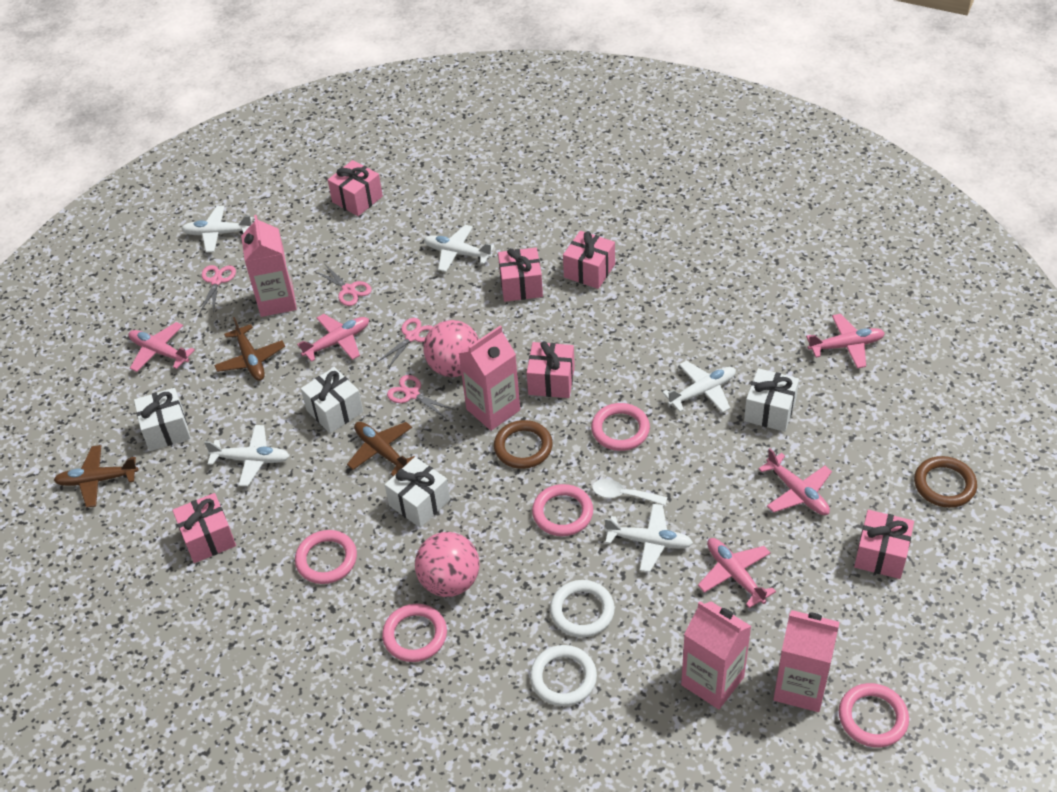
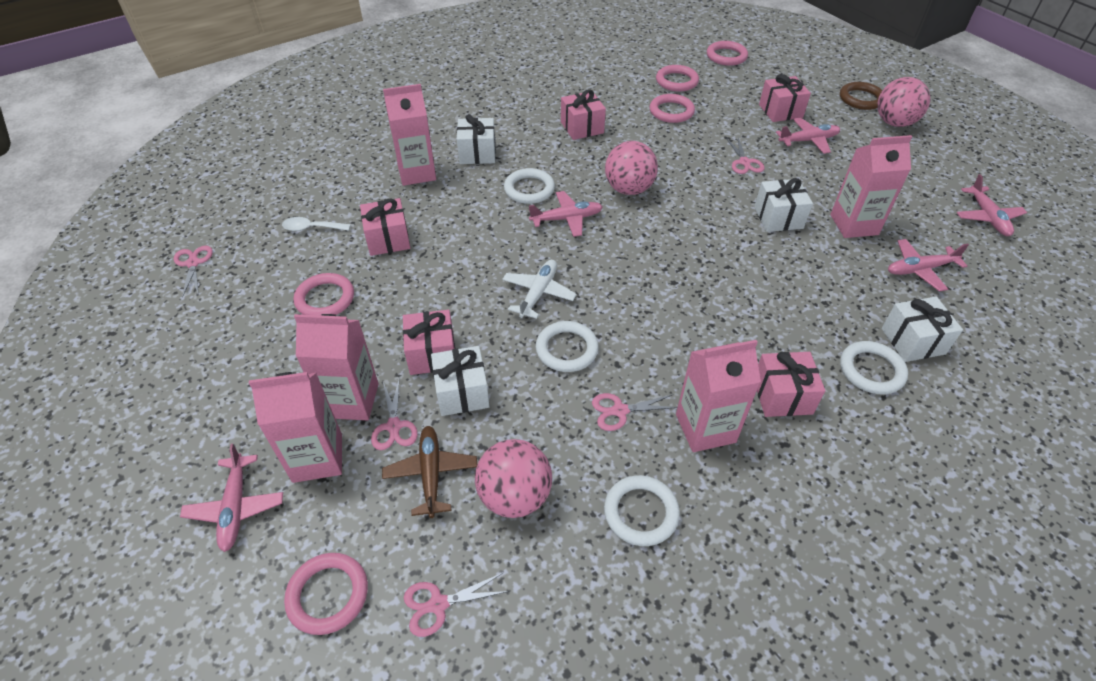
brown plane: [54,445,139,508] [214,317,285,381] [347,422,415,476] = 3 -> [382,426,477,518] = 1
brown ring: [494,420,553,469] [914,456,977,508] = 2 -> [840,82,882,110] = 1
pink ball: [415,532,480,597] [423,320,479,377] = 2 -> [475,439,552,518] [605,141,658,195] [877,77,930,127] = 3
pink carton: [241,215,297,317] [459,326,520,431] [681,601,751,709] [773,610,839,712] = 4 -> [249,372,342,483] [294,314,379,420] [383,84,436,186] [676,340,761,452] [830,135,912,238] = 5
pink gift: [172,493,236,563] [328,160,383,216] [498,248,543,302] [527,341,575,398] [563,231,615,289] [854,510,914,579] = 6 -> [360,198,410,256] [403,310,455,375] [561,89,606,140] [757,352,825,417] [759,74,811,122] = 5
pink scissors: [200,265,236,314] [314,263,372,306] [376,318,433,369] [387,375,455,418] = 4 -> [174,245,213,298] [371,380,418,450] [404,572,509,637] [592,393,678,431] [726,137,765,174] = 5
white plane: [182,206,252,252] [204,425,290,486] [424,225,494,272] [605,504,693,572] [662,361,736,413] = 5 -> [502,260,577,319] = 1
white ring: [530,645,597,706] [550,580,615,637] = 2 -> [504,168,555,204] [536,321,599,372] [604,475,680,546] [840,341,908,394] = 4

